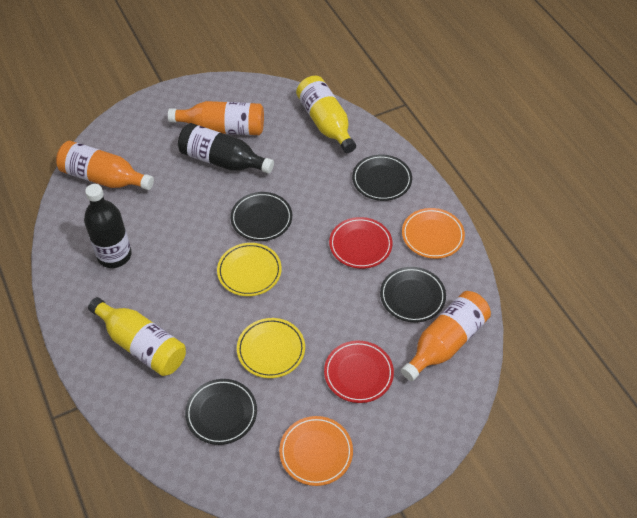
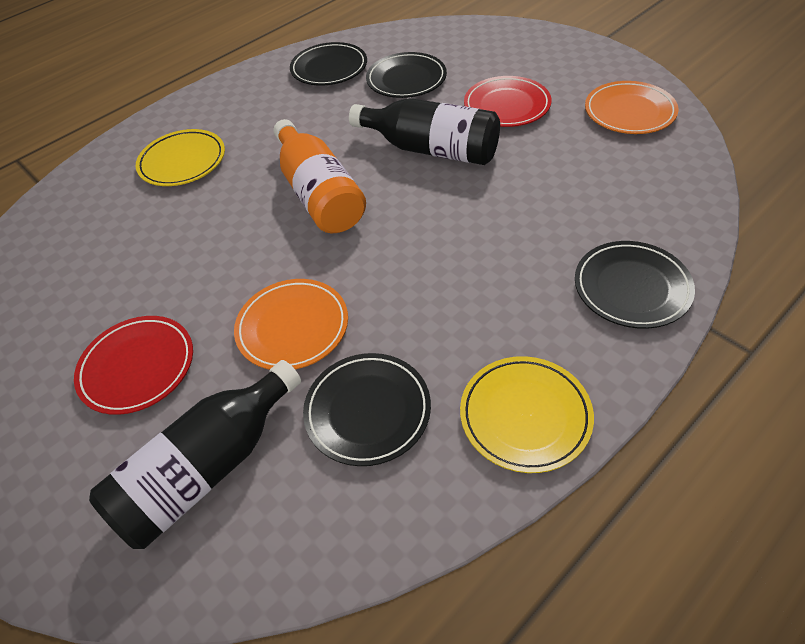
orange bottle: [56,141,154,190] [168,101,264,135] [401,291,491,381] = 3 -> [273,119,366,233] = 1
yellow bottle: [88,297,186,376] [296,76,356,153] = 2 -> none = 0

